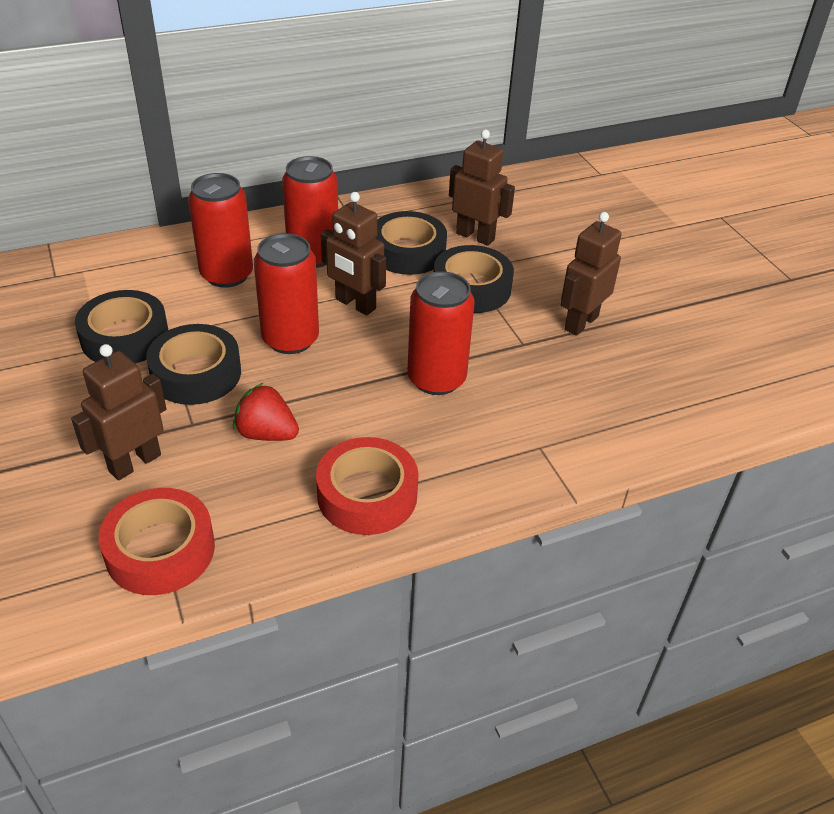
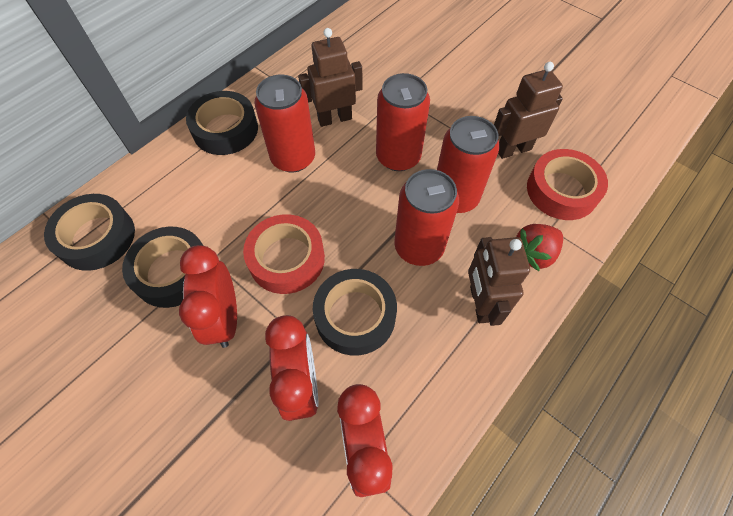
brown robot: [71,344,166,480] [321,192,386,315] [449,130,515,246] [561,212,621,336] = 4 -> [298,28,363,127] [468,237,530,326] [494,62,563,159] = 3
red clock: none = 0 -> [179,245,237,348] [265,315,318,421] [337,384,393,497] = 3

